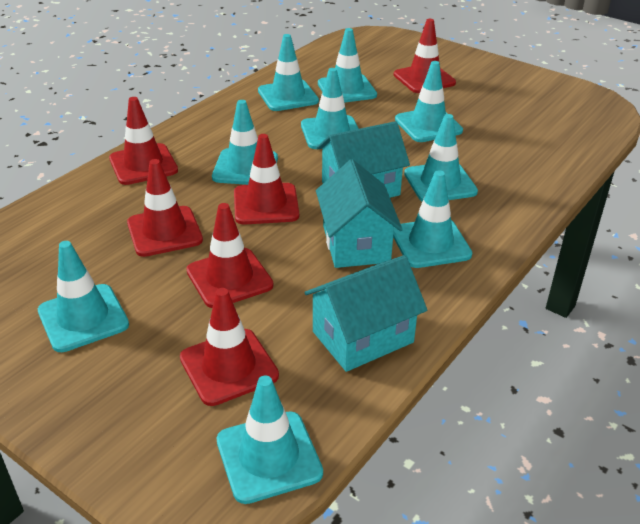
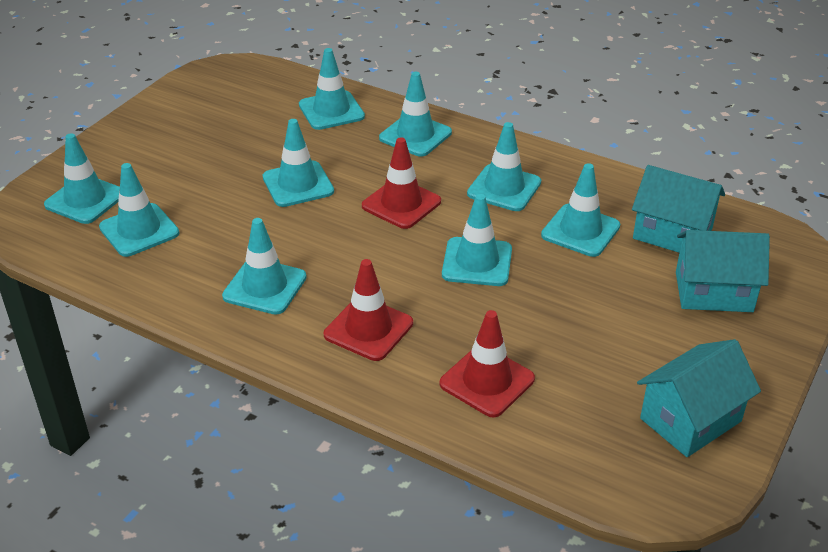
red traffic cone: [109,97,178,185] [127,159,203,257] [180,288,279,406] [186,203,273,308] [234,134,299,225] [394,19,456,93] = 6 -> [324,259,413,361] [362,137,441,229] [440,310,535,417] = 3

